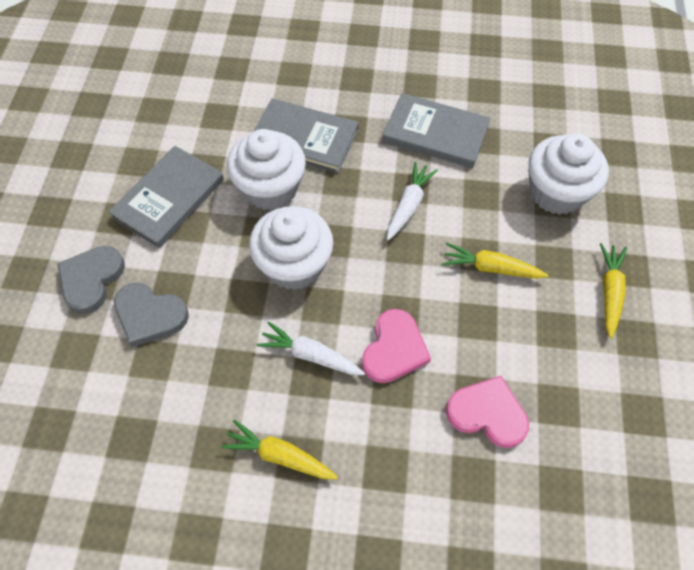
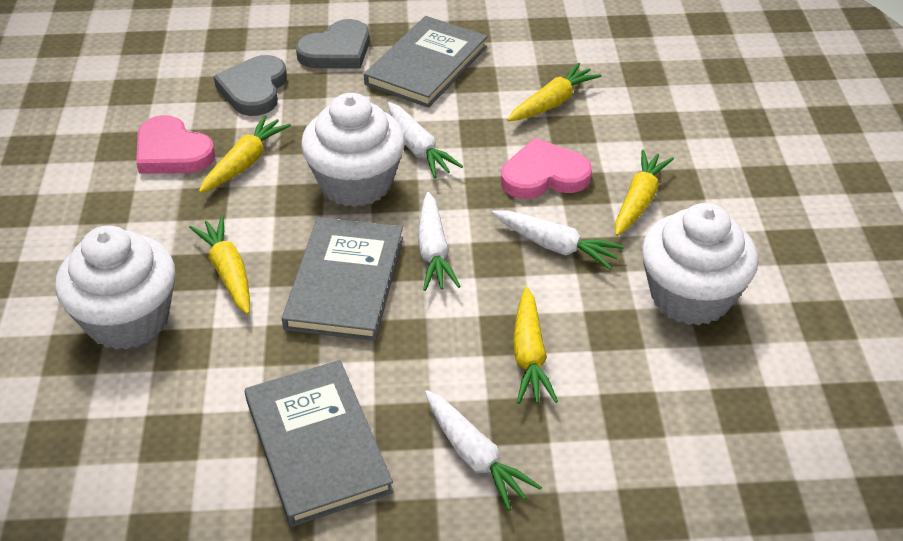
white carrot: [257,322,365,375] [387,162,438,241] = 2 -> [388,102,463,178] [418,192,461,291] [425,390,542,511] [492,210,624,269] = 4
yellow carrot: [221,420,338,479] [442,243,548,279] [600,243,627,338] = 3 -> [189,216,250,314] [199,115,291,193] [507,63,601,121] [513,287,558,404] [615,150,674,236] = 5

